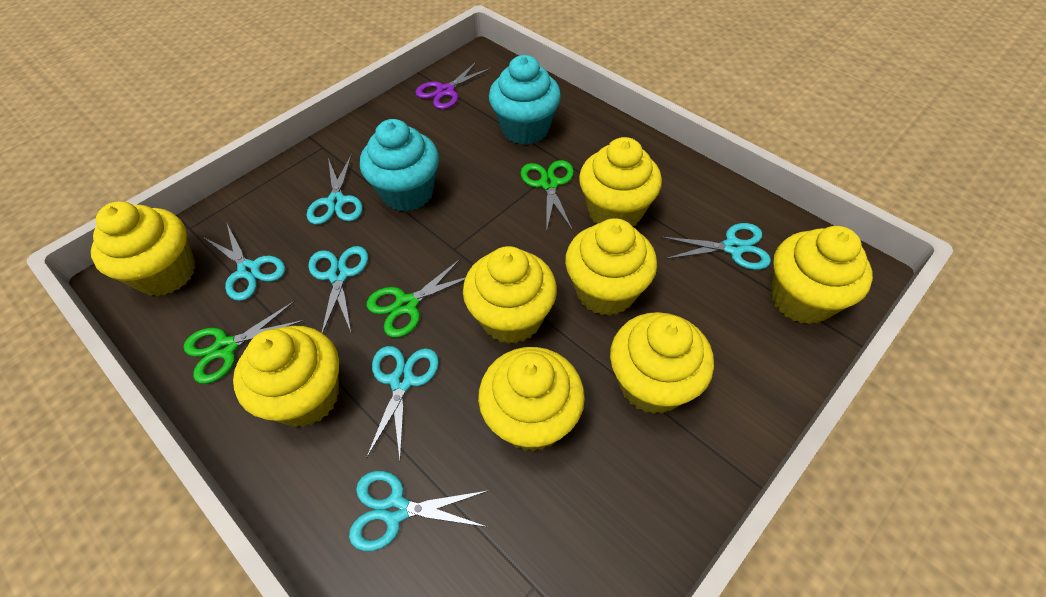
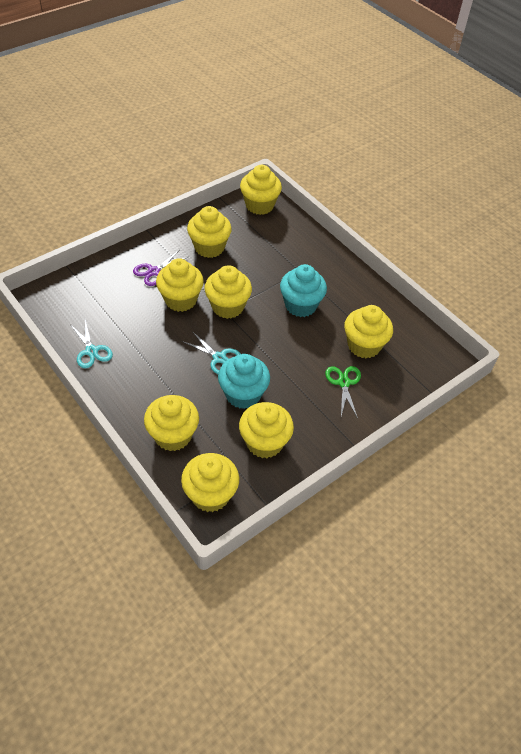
green scissors: [183,301,305,384] [367,258,466,338] [521,160,574,231] = 3 -> [325,366,361,419] = 1
turquoise scissors: [203,224,285,301] [307,154,363,225] [308,246,368,334] [349,471,488,551] [366,346,439,459] [661,223,771,270] = 6 -> [70,320,113,368] [182,331,241,374] = 2

